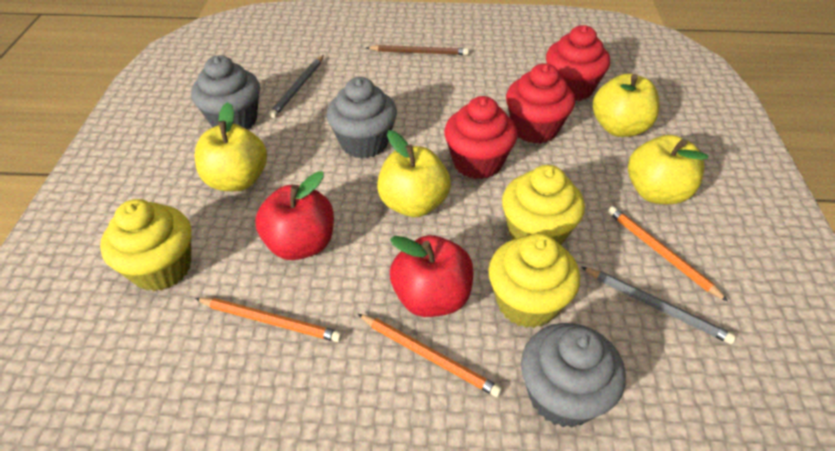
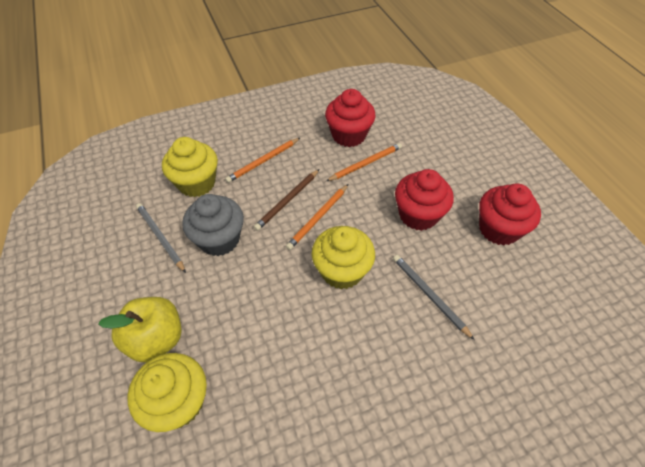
grey cupcake: [191,55,260,129] [327,77,397,159] [521,323,626,427] = 3 -> [182,194,244,256] = 1
red apple: [255,171,334,260] [390,235,473,317] = 2 -> none = 0
yellow apple: [195,102,267,191] [377,130,451,217] [593,73,659,137] [628,135,708,204] = 4 -> [98,297,182,363] = 1

